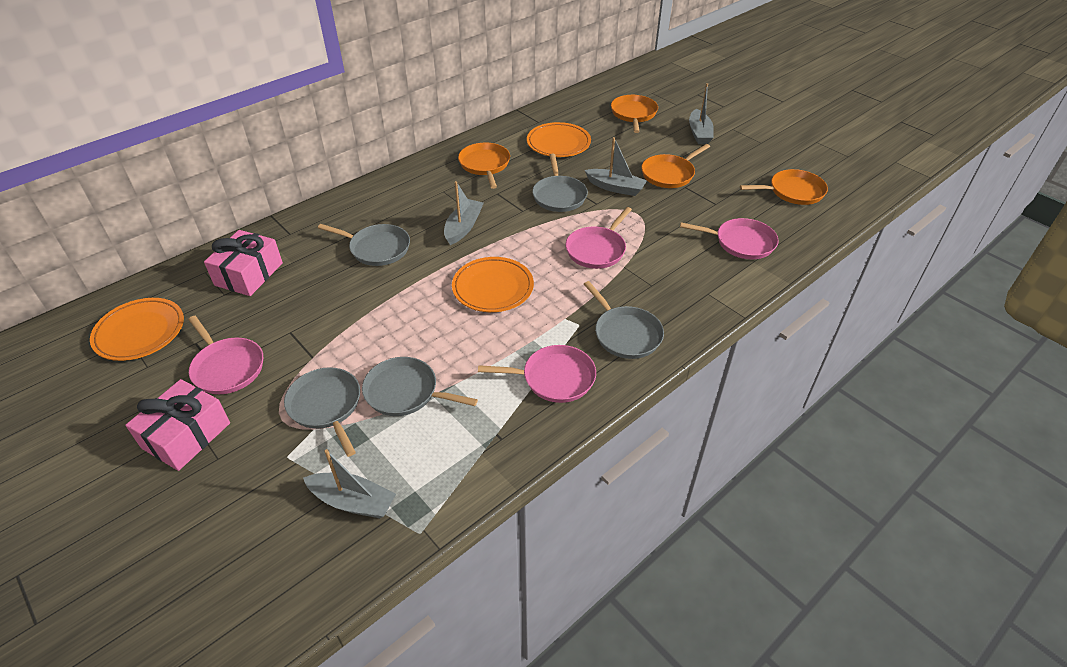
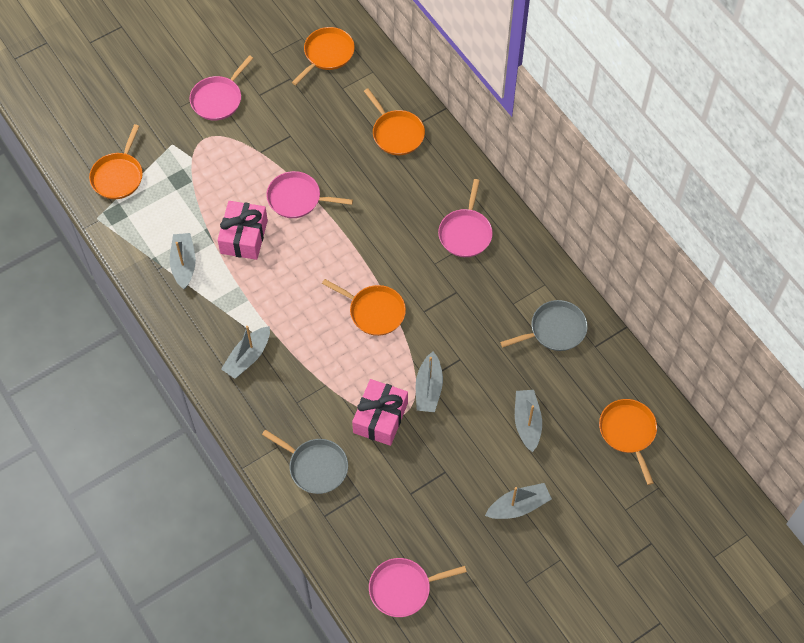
grey boat: [303,449,396,518] [444,181,484,245] [585,137,647,196] [689,83,714,144] = 4 -> [170,233,196,289] [221,326,270,379] [416,352,443,412] [485,483,552,519] [515,390,542,452] = 5
grey pan: [284,367,360,457] [318,224,410,266] [362,357,478,416] [532,154,588,212] [584,281,664,359] = 5 -> [262,430,348,494] [500,300,588,351] = 2
orange pan: [458,143,510,189] [611,95,658,133] [641,144,710,188] [740,169,828,205] = 4 -> [89,124,143,199] [292,27,355,85] [322,279,406,336] [364,88,425,155] [599,399,657,485] = 5
orange plate: [90,298,184,361] [452,257,534,312] [527,122,591,157] = 3 -> none = 0

